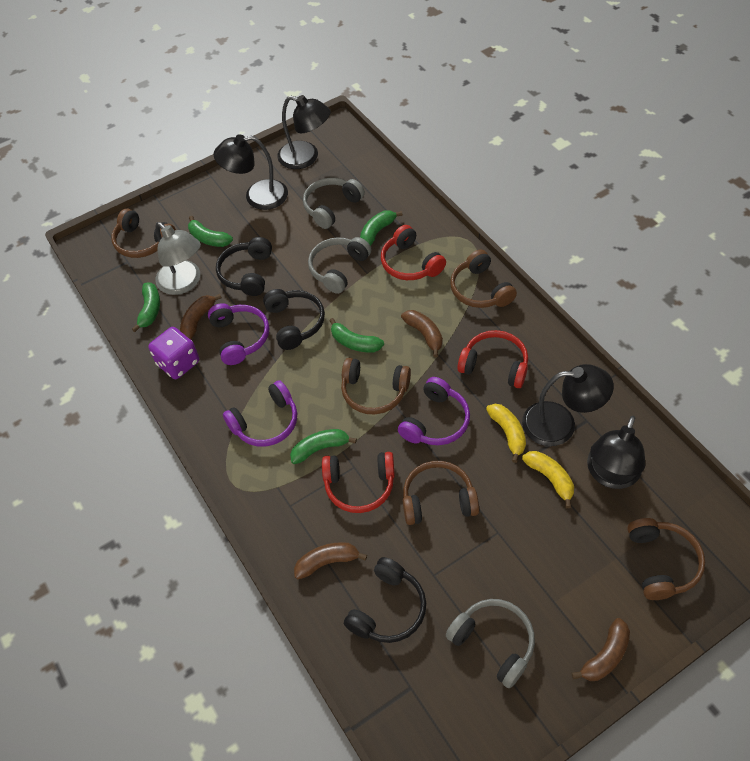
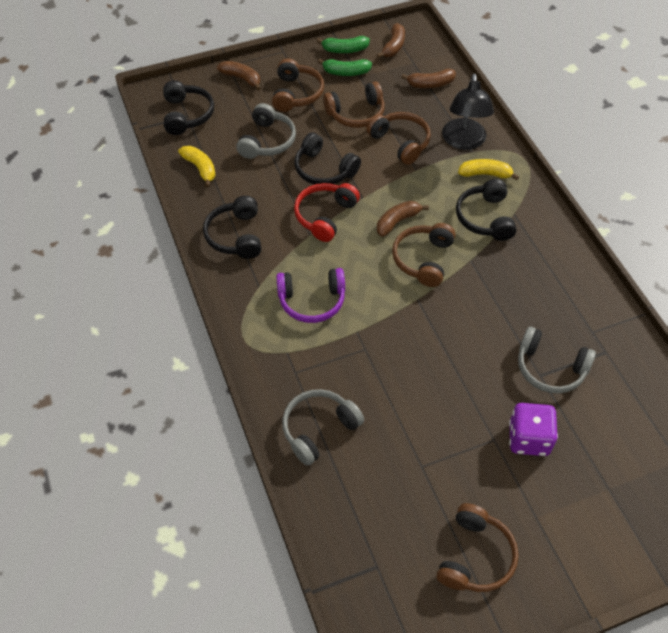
black headphones: [216,237,272,296] [263,289,325,350] [344,557,426,643] = 3 -> [163,80,214,135] [203,196,261,259] [295,132,361,185] [456,179,517,241] = 4
black lamp: [214,134,288,210] [277,95,331,169] [522,364,614,446] [587,416,645,489] = 4 -> [442,73,494,150] = 1
green banana: [132,283,160,332] [188,216,233,247] [290,429,357,464] [329,318,384,353] [360,210,403,246] = 5 -> [316,36,370,53] [318,59,372,76] = 2
grey lamp: [156,222,201,295] = 1 -> none = 0
purple headphones: [208,303,269,365] [223,380,297,447] [398,377,470,445] = 3 -> [276,268,345,323] = 1
red headphones: [322,452,395,513] [381,225,446,280] [457,330,528,388] = 3 -> [294,183,360,242] = 1

